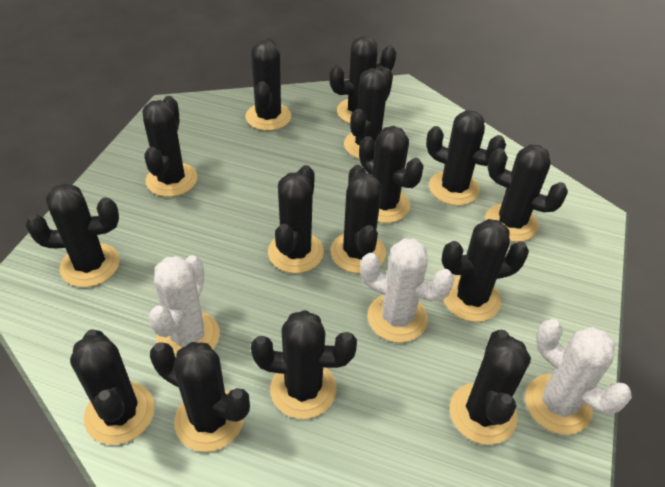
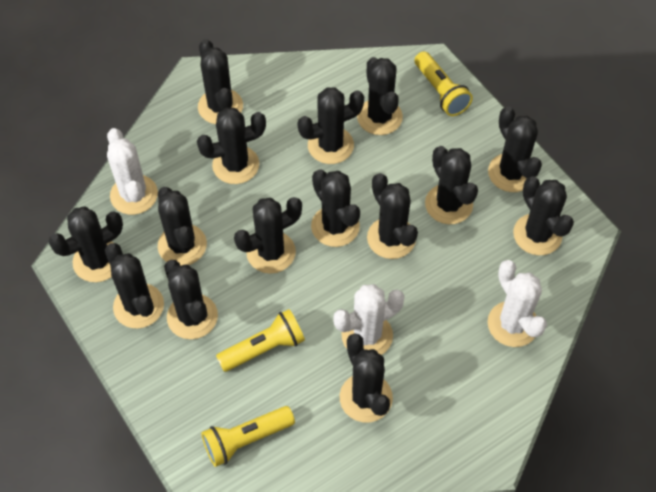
yellow flashlight: none = 0 -> [201,406,295,467] [216,309,305,372] [414,51,473,116] = 3

